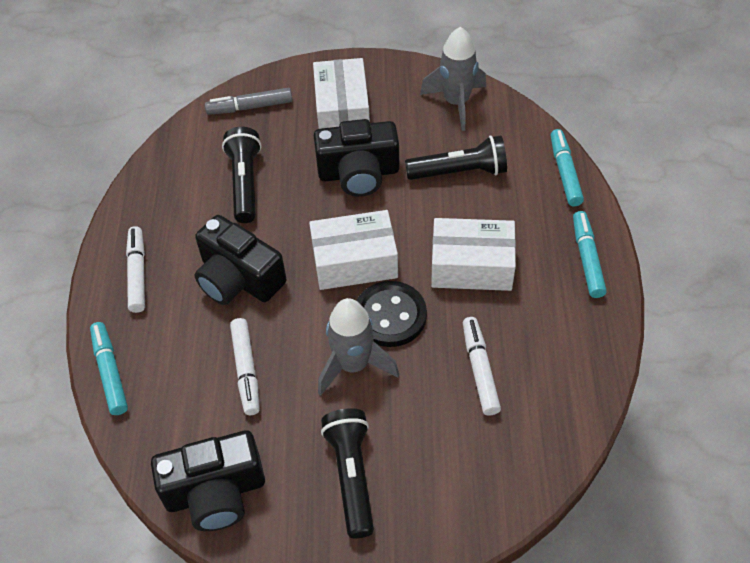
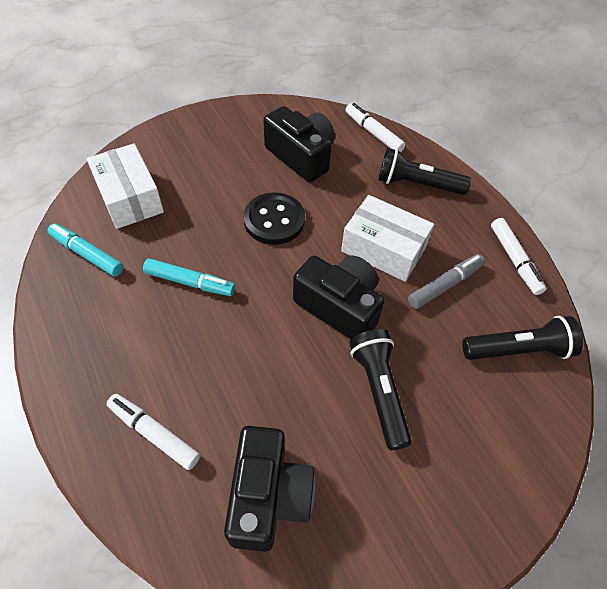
grey rocket: [318,298,399,396] [420,27,486,131] = 2 -> none = 0
turquoise marker: [90,322,128,415] [550,129,584,206] [573,211,607,298] = 3 -> [47,224,123,277] [143,259,235,296] = 2
white box: [309,210,398,290] [313,58,370,129] [431,218,516,291] = 3 -> [87,143,164,229] [341,195,434,282] = 2

